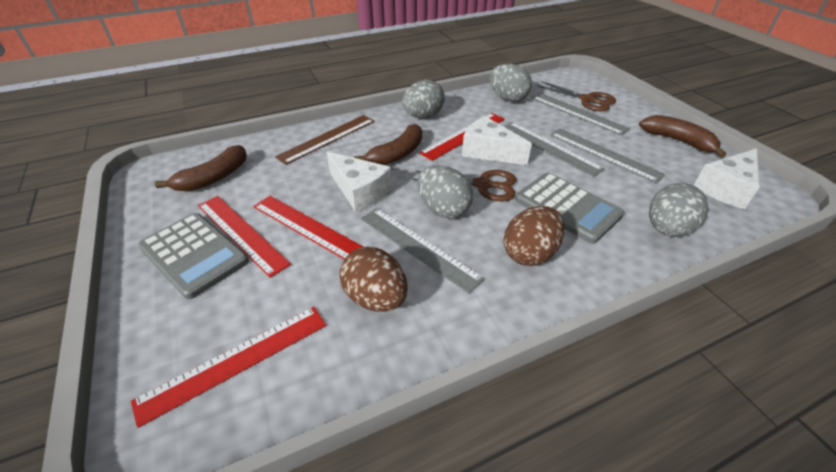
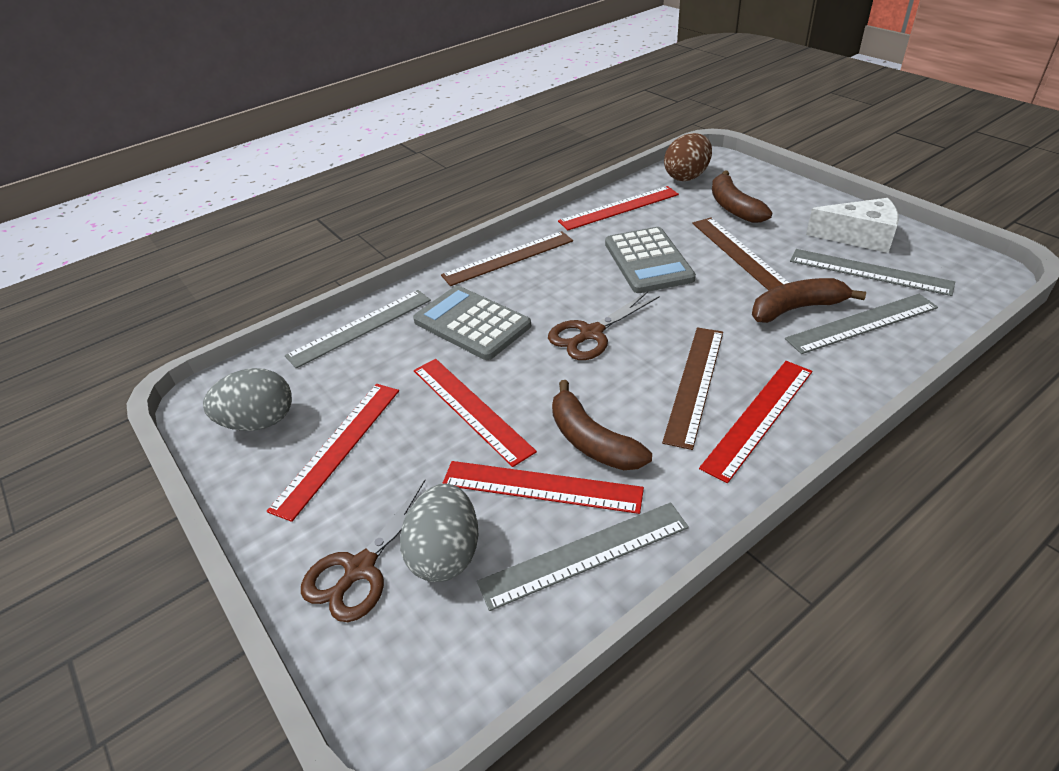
brown egg: [340,247,408,312] [503,206,565,266] = 2 -> [664,133,712,181] = 1
brown ruler: [275,115,375,165] = 1 -> [441,231,573,286] [662,327,723,450] [692,217,789,290] = 3
grey egg: [402,80,445,118] [417,165,473,219] [490,64,532,102] [649,183,709,237] = 4 -> [203,368,292,431] [400,484,478,582] = 2
red ruler: [131,307,326,428] [198,196,291,278] [253,196,363,259] [419,113,505,161] = 4 -> [267,384,399,522] [414,359,537,467] [442,461,644,514] [558,186,679,230] [699,361,812,483] = 5
white cheese: [326,151,392,212] [462,116,532,165] [693,148,760,209] = 3 -> [806,198,899,253] = 1

